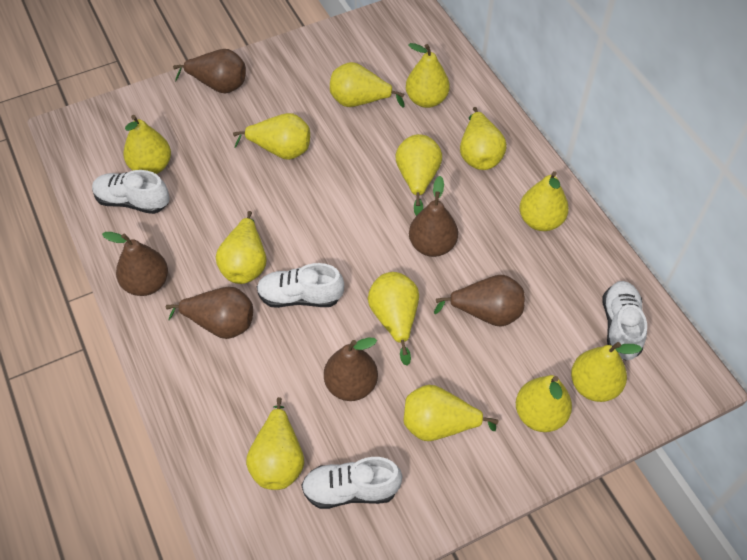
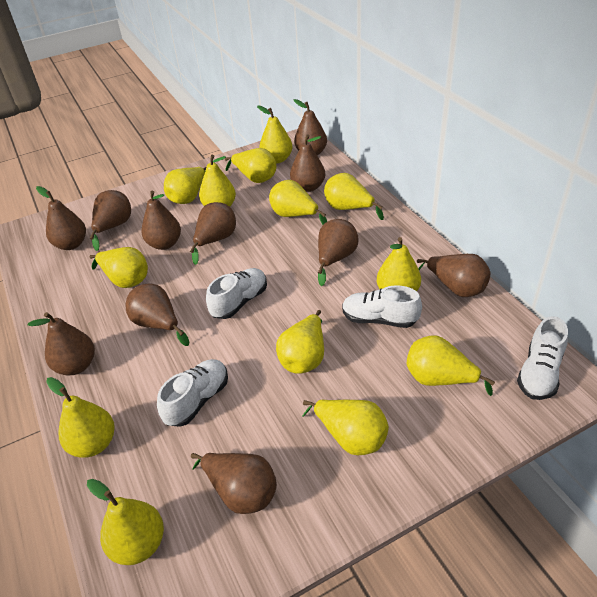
brown pear: [102,232,168,296] [166,287,253,339] [173,49,246,93] [324,338,378,401] [409,176,458,257] [434,275,525,327] = 6 -> [28,312,95,375] [36,186,86,250] [90,190,131,251] [126,284,189,346] [141,191,181,250] [190,202,236,265] [191,453,277,514] [290,134,325,192] [294,99,327,155] [318,219,358,286] [417,254,491,297] = 11

